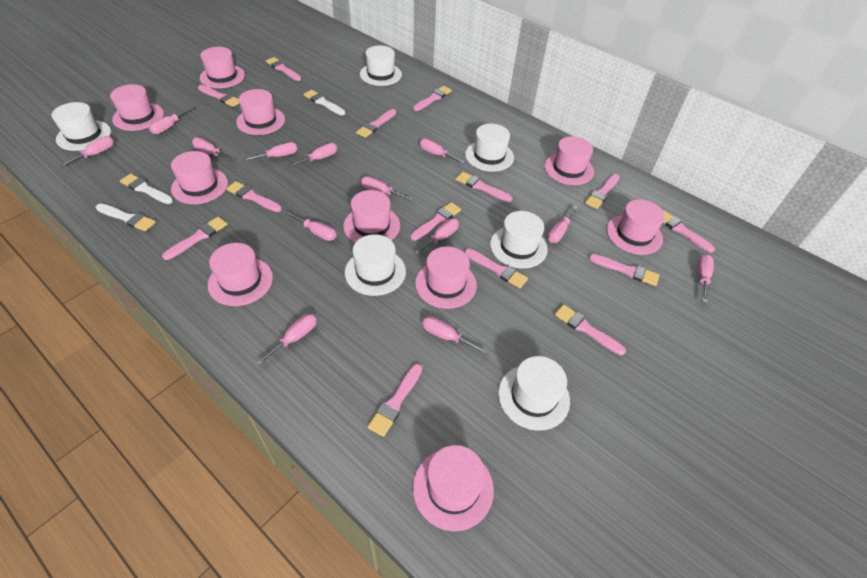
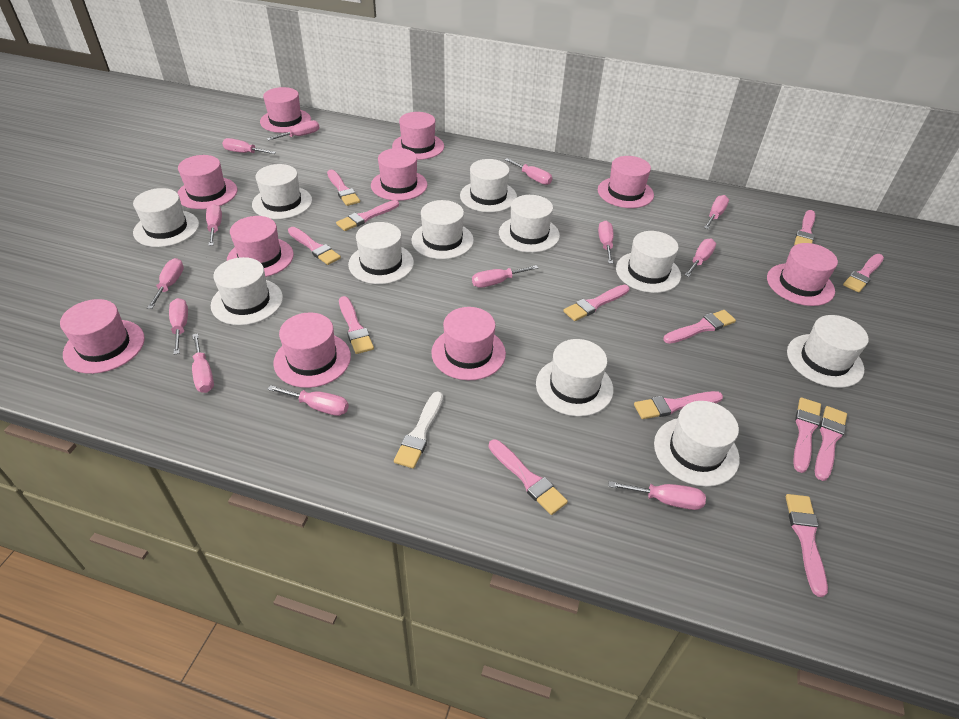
pink brush: [162,217,228,260] [198,85,239,107] [226,181,282,212] [266,57,301,81] [356,109,396,138] [368,364,422,437] [410,202,461,241] [413,86,452,111] [456,171,513,202] [464,249,528,288] [554,304,626,355] [585,174,620,209] [589,254,659,286] [663,210,715,253] = 14 -> [288,227,341,265] [327,170,360,206] [336,200,399,231] [339,296,374,354] [489,439,568,515] [563,284,630,321] [634,391,723,419] [663,310,736,344] [786,494,828,597] [793,397,821,473] [794,210,815,246] [815,406,847,481] [843,254,884,292] = 13
white brush: [96,204,156,231] [120,174,173,204] [304,90,345,115] = 3 -> [394,391,443,469] = 1
white hat: [51,102,111,151] [345,234,406,296] [360,45,402,86] [465,124,514,172] [490,211,548,268] [498,356,570,431] = 6 -> [133,188,199,247] [211,257,283,325] [252,164,312,219] [348,222,414,284] [411,200,474,259] [460,159,517,213] [499,195,560,253] [536,339,613,417] [616,231,681,293] [654,401,740,487] [787,315,869,388] = 11

